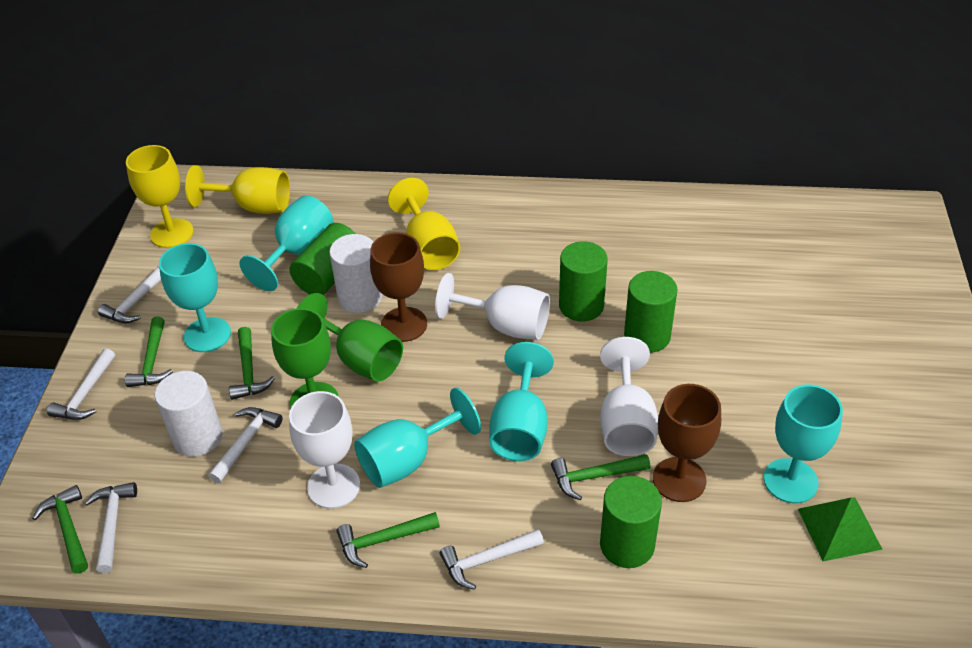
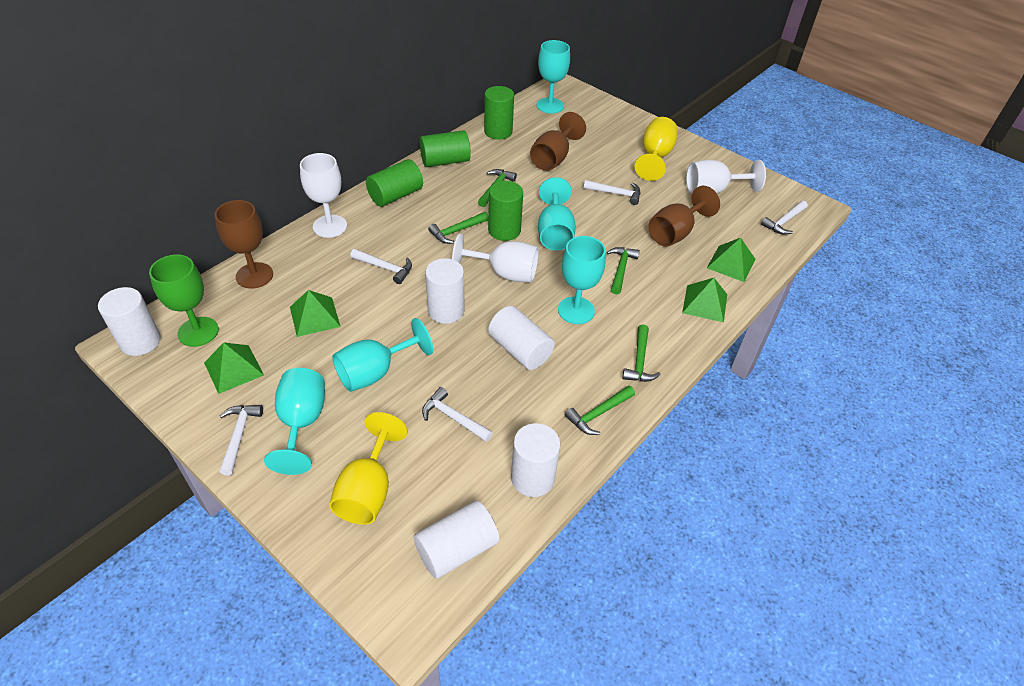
brown goblet: [370,232,427,342] [653,384,721,502] = 2 -> [215,200,273,289] [530,112,586,171] [648,186,720,247] = 3
green goblet: [271,308,339,409] [297,293,403,382] = 2 -> [149,254,219,347] = 1
green pyramid: [798,497,883,561] = 1 -> [204,343,264,394] [290,290,341,337] [682,278,727,323] [707,238,756,282] = 4
white cylinder: [155,371,222,457] [329,234,382,313] = 2 -> [98,287,161,356] [414,500,499,579] [425,258,465,324] [488,306,555,370] [511,423,560,497] = 5
yellow goblet: [126,145,194,248] [185,165,290,214] [388,178,460,270] = 3 -> [329,412,408,525] [635,117,678,181] = 2

